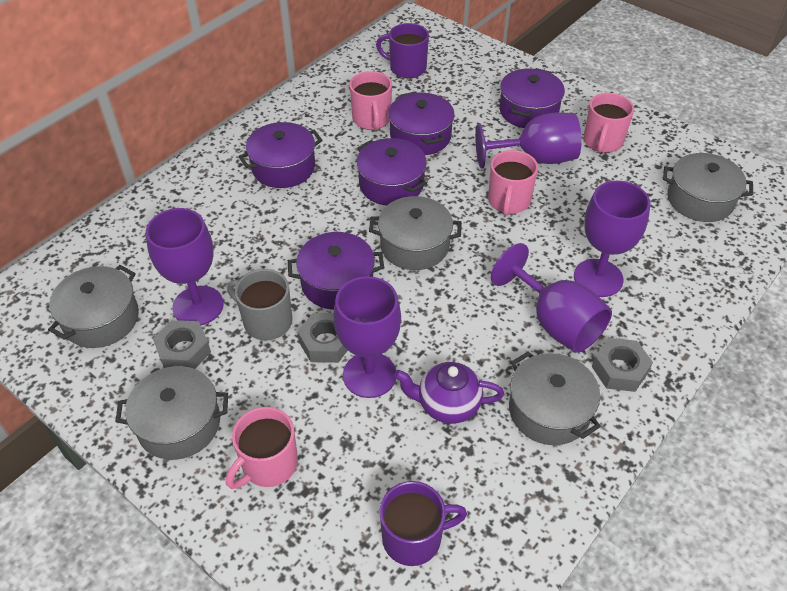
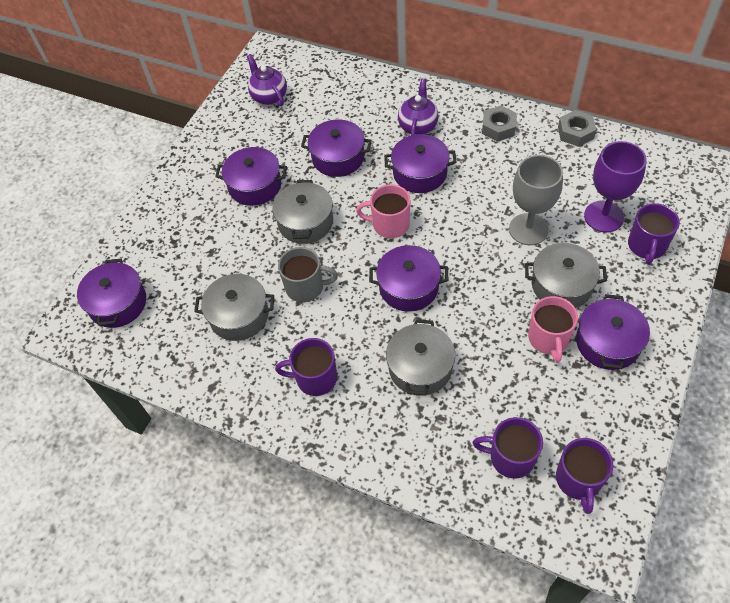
grey goblet: none = 0 -> [509,155,563,245] = 1
grey nut: [153,320,211,369] [297,313,348,363] [592,338,653,392] = 3 -> [482,106,517,142] [558,110,596,147] = 2
grey pot: [48,265,139,348] [115,366,228,460] [369,196,461,270] [509,352,601,445] [663,153,753,222] = 5 -> [194,274,274,341] [272,180,333,244] [386,319,455,396] [525,243,607,308] = 4
pink mug: [226,407,298,489] [349,71,392,130] [488,150,538,216] [583,93,634,153] = 4 -> [356,184,410,238] [528,296,578,363] = 2
purple goblet: [146,208,224,325] [333,276,401,398] [475,113,582,169] [491,243,612,353] [574,181,651,297] = 5 -> [584,141,647,232] = 1
purple mug: [376,23,429,78] [379,481,467,566] = 2 -> [275,338,337,396] [473,417,543,478] [556,438,613,514] [628,203,680,264] = 4
purple pot: [238,122,322,188] [288,232,384,310] [356,138,427,206] [388,91,455,155] [499,68,565,128] = 5 -> [77,259,146,328] [215,147,287,206] [301,119,372,177] [369,245,449,312] [384,134,457,193] [576,294,650,370] = 6
purple teapot: [394,362,504,424] = 1 -> [247,54,287,106] [398,78,438,135] = 2

